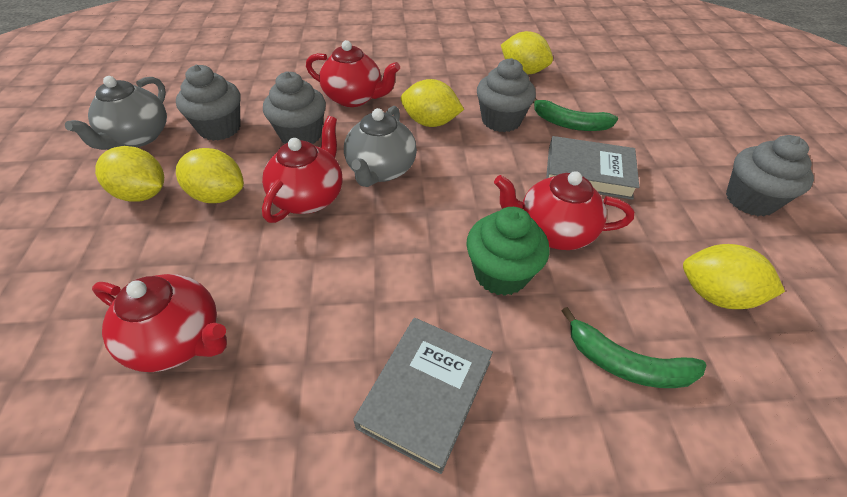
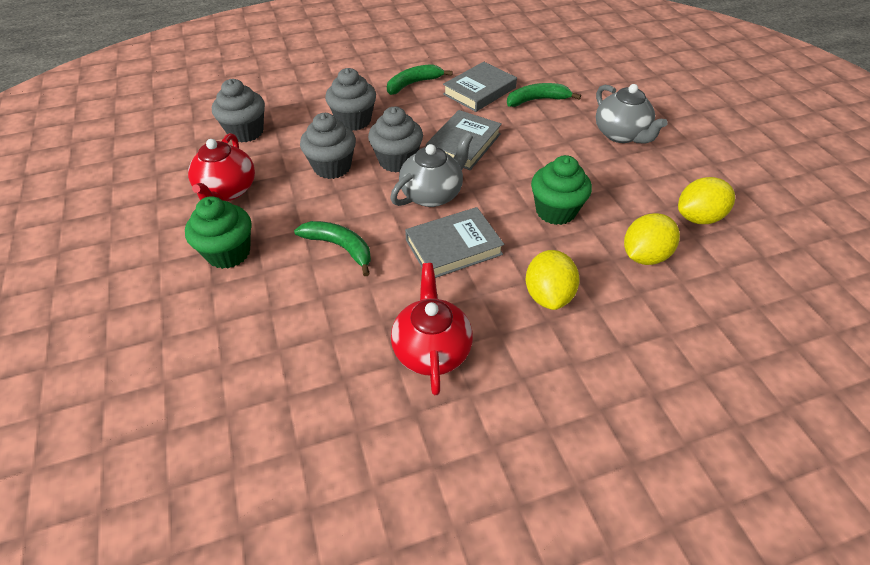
green banana: [533,98,618,131] [561,307,706,388] = 2 -> [294,221,371,276] [387,64,453,95] [507,83,581,107] = 3
green cupcake: [466,207,550,296] = 1 -> [185,196,251,269] [531,155,592,225] = 2
grey book: [353,318,493,474] [546,136,639,200] = 2 -> [405,207,504,278] [426,110,502,170] [443,62,517,112] = 3
red teapot: [92,274,227,372] [262,116,342,223] [306,40,400,107] [494,171,634,250] = 4 -> [188,133,255,201] [391,263,473,395] = 2
yellow lemon: [95,146,164,202] [176,148,244,203] [401,79,464,127] [501,31,553,74] [683,244,785,309] = 5 -> [526,250,580,310] [624,213,680,265] [678,177,735,224] = 3

